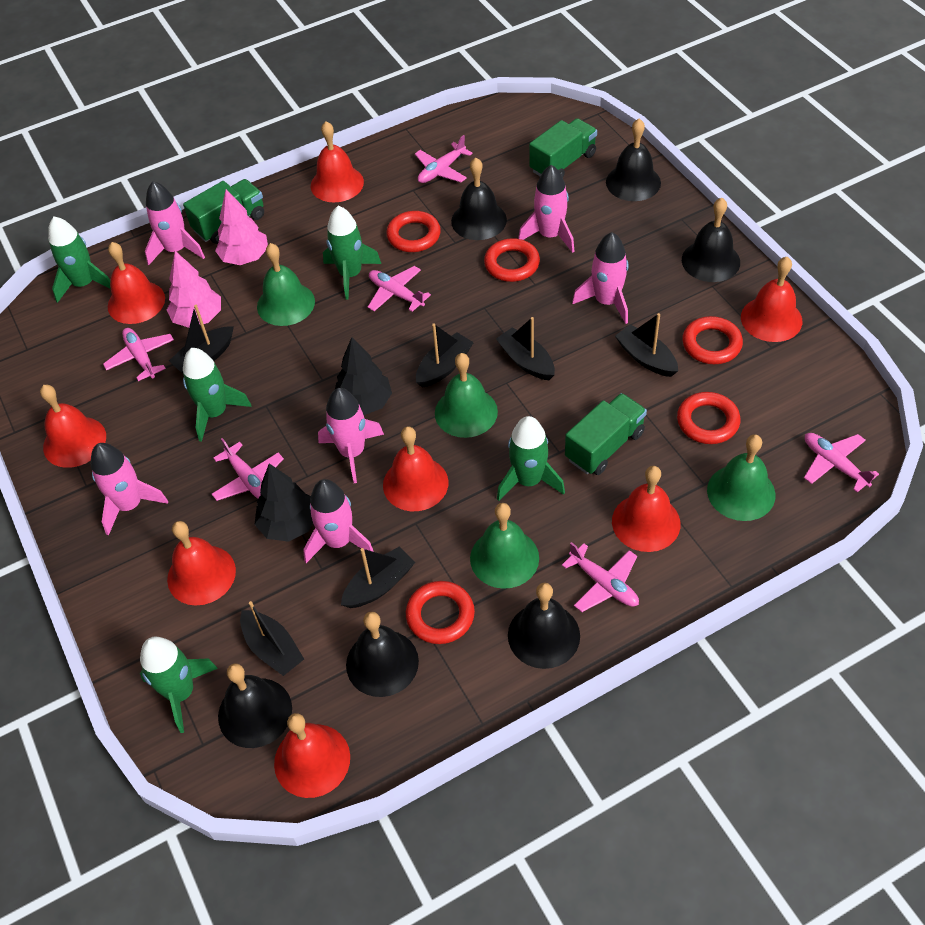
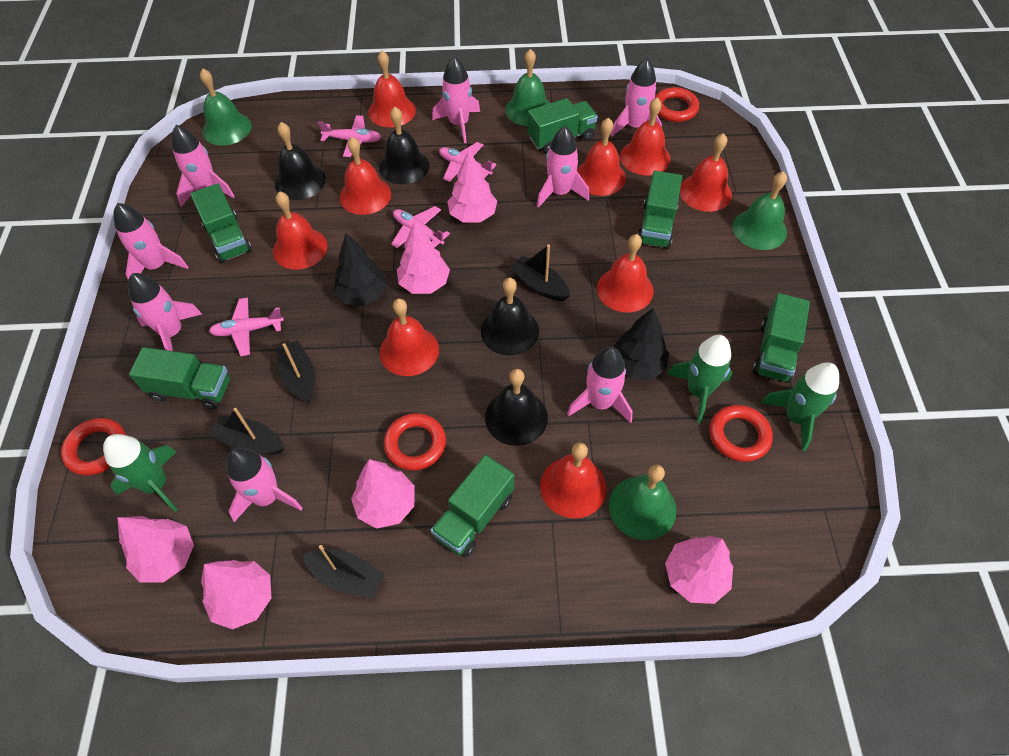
black bell: [218,663,292,748] [346,612,419,697] [451,158,507,240] [508,583,580,669] [606,119,661,201] [682,198,740,282] = 6 -> [275,122,326,200] [379,107,430,185] [481,278,539,356] [485,369,548,446] = 4
black boat: [169,305,234,373] [240,601,304,676] [341,546,415,608] [416,323,474,388] [496,317,555,380] [615,313,678,377] = 6 -> [209,408,284,455] [277,340,315,403] [302,545,385,598] [510,245,570,301] = 4
green rocket: [48,216,111,303] [140,637,218,733] [183,348,252,442] [323,206,381,299] [497,416,565,501] = 5 -> [103,434,178,512] [667,335,733,423] [761,362,839,451] = 3
green truck: [183,179,264,244] [529,118,597,178] [565,393,647,475] = 3 -> [129,347,230,409] [191,183,252,263] [431,455,514,558] [528,98,598,153] [638,171,682,249] [753,293,810,383] = 6
pink plane: [103,328,174,381] [212,438,284,501] [368,266,431,312] [415,135,472,183] [562,542,639,612] [804,433,879,492] = 6 -> [209,297,284,356] [318,115,381,157] [391,206,450,248] [439,142,497,182] = 4
pink rocket: [91,443,168,535] [145,181,205,266] [303,479,374,563] [318,388,384,483] [518,165,574,253] [572,232,628,324] = 6 -> [113,203,188,280] [128,273,202,351] [172,125,235,206] [226,447,302,522] [432,56,480,143] [537,126,589,208] [567,347,632,423] [611,58,662,136] = 8
pink tree: [167,251,221,328] [215,189,268,265] = 2 -> [117,516,194,583] [201,560,271,630] [351,459,415,528] [397,221,450,294] [447,150,497,223] [665,536,733,604] = 6
red bell: [40,385,106,468] [108,242,165,324] [167,521,236,606] [274,713,350,798] [311,121,364,202] [383,426,449,511] [612,466,680,552] [741,257,802,342] = 8 -> [273,191,327,270] [340,137,391,215] [368,51,416,127] [380,299,439,376] [540,442,607,518] [577,118,626,196] [597,234,654,313] [620,98,670,175] [680,133,732,212] = 9
red ring: [386,211,441,252] [406,581,475,644] [484,238,540,282] [677,392,740,444] [682,316,743,364] = 5 -> [61,418,126,475] [384,413,446,471] [655,87,699,122] [710,405,773,462] = 4

